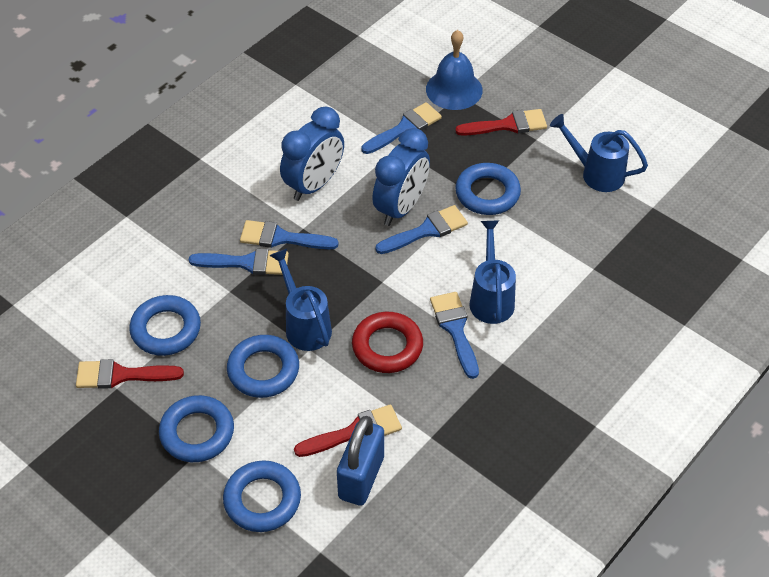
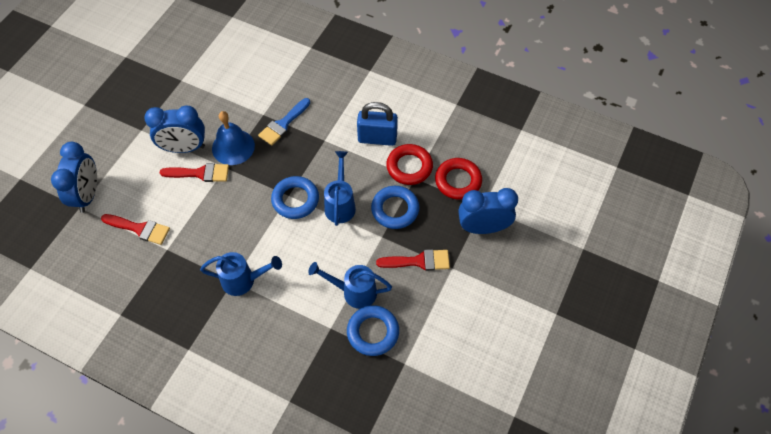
blue brush: [189,248,289,275] [240,220,339,249] [362,102,442,154] [375,205,468,254] [430,292,479,379] = 5 -> [258,98,310,145] = 1
blue clock: [280,107,344,201] [372,128,430,226] = 2 -> [51,142,97,213] [144,105,205,153] [458,188,518,234] = 3
blue ring: [129,295,201,356] [159,395,234,462] [223,461,301,532] [227,335,299,398] [455,163,521,215] = 5 -> [271,176,319,219] [347,305,399,356] [371,186,419,229] = 3
red ring: [352,312,423,373] = 1 -> [386,144,433,185] [435,158,482,200] = 2

